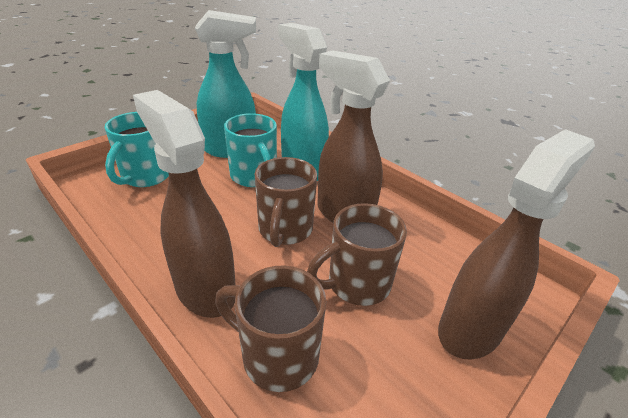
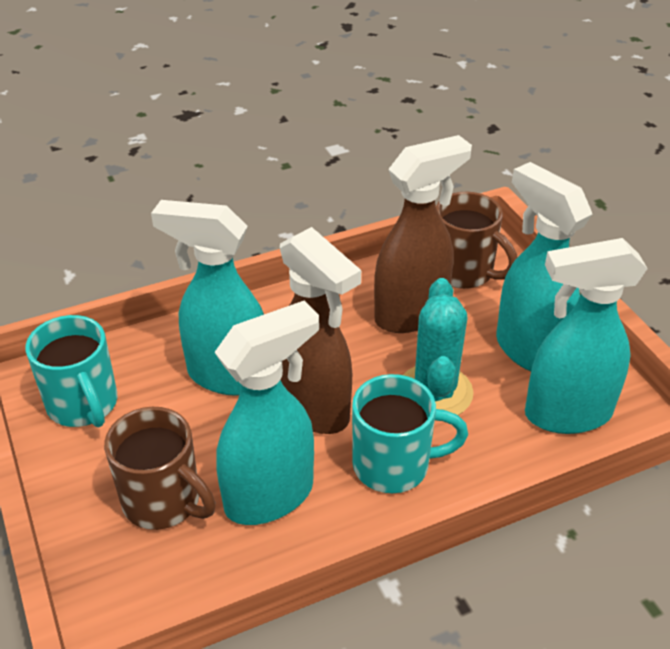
brown mug: [215,265,326,392] [255,157,317,247] [307,203,407,306] = 3 -> [104,407,216,530] [436,192,517,289] = 2
brown spray bottle: [133,90,236,318] [318,50,390,223] [438,129,595,360] = 3 -> [280,227,361,434] [374,135,472,333] = 2
turquoise cactus: none = 0 -> [403,278,473,415] = 1
turquoise spray bottle: [195,10,256,158] [278,23,329,181] = 2 -> [151,200,264,396] [215,301,319,525] [496,162,592,371] [525,238,648,434] = 4

